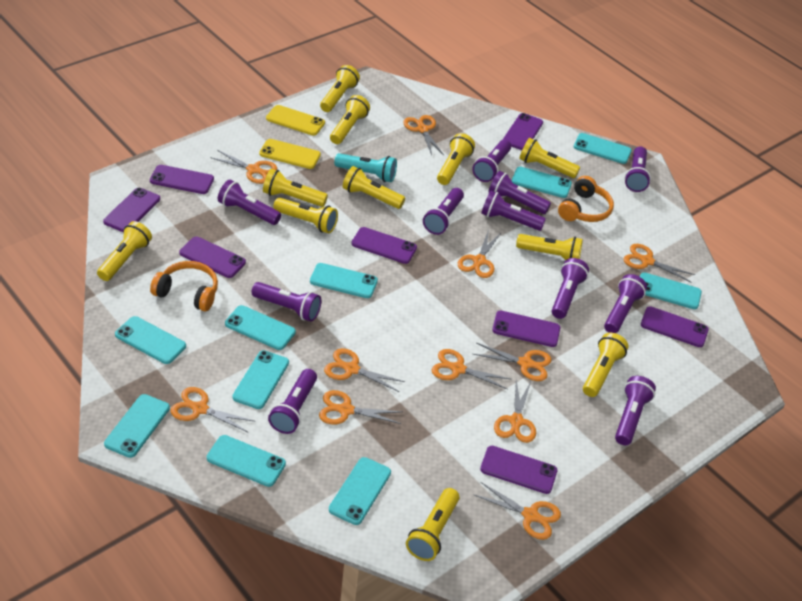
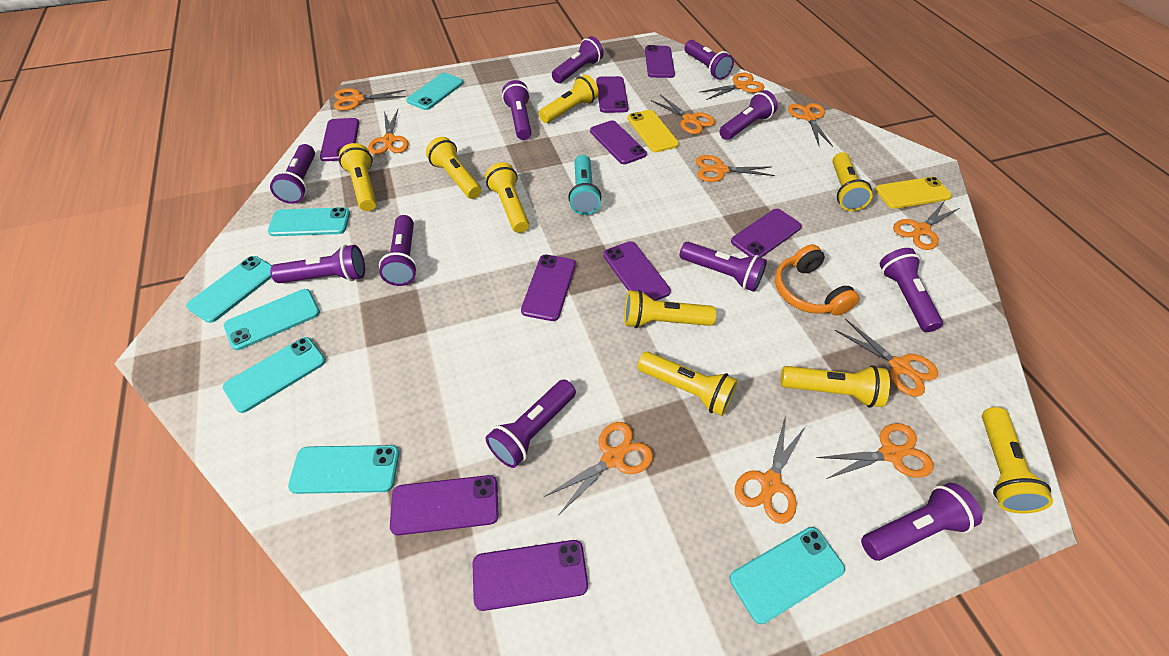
orange headphones: [150,261,218,311] [558,176,614,222] = 2 -> [775,244,860,316] = 1
purple phone: [103,188,160,232] [150,165,214,194] [179,237,246,278] [351,227,417,264] [480,446,557,494] [492,310,560,347] [503,113,543,150] [641,306,709,347] = 8 -> [320,118,359,161] [390,475,499,535] [473,540,588,611] [521,255,576,321] [590,120,647,164] [596,76,629,113] [603,241,671,301] [645,45,675,78] [731,209,802,258] = 9
turquoise phone: [104,394,170,458] [115,316,186,364] [207,435,286,487] [225,305,296,350] [232,350,289,409] [310,263,378,298] [329,457,391,525] [512,167,572,198] [574,133,632,164] [640,272,702,309] = 10 -> [186,256,272,323] [223,337,326,413] [224,289,320,350] [268,207,350,236] [288,445,399,494] [406,73,463,110] [730,527,845,624] = 7
yellow flashlight: [97,221,152,281] [263,169,328,207] [273,198,338,233] [320,65,360,112] [330,95,370,144] [343,166,405,209] [406,488,460,561] [437,133,475,185] [516,234,583,260] [519,138,580,178] [583,333,629,397] = 11 -> [339,143,377,211] [426,137,481,199] [485,162,529,233] [539,74,599,123] [624,290,716,328] [637,352,738,416] [781,365,890,408] [832,152,872,211] [982,407,1053,514] = 9

